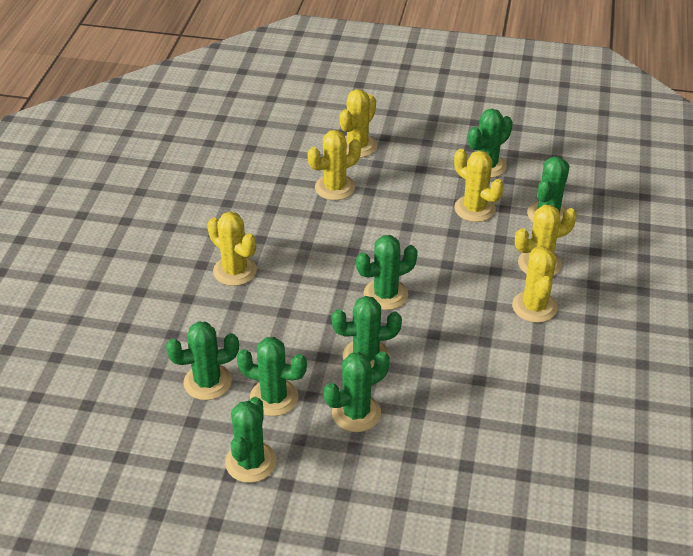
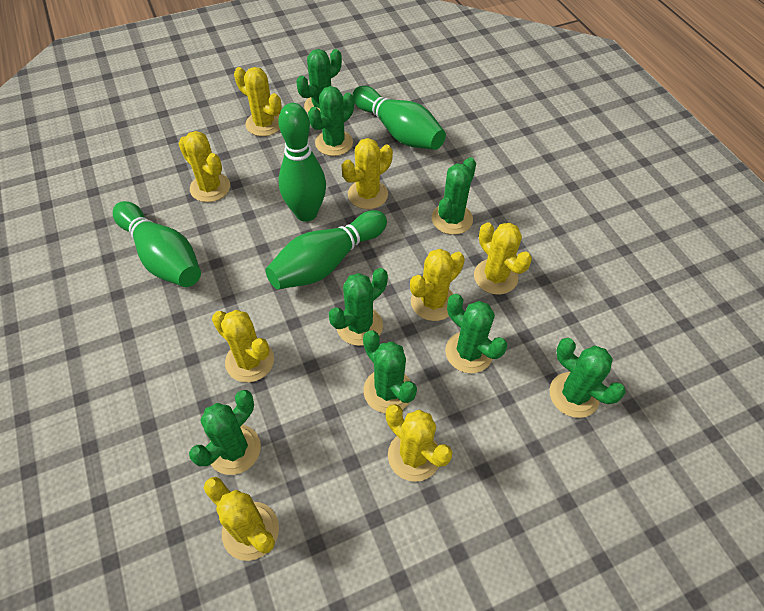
green bowling pin: none = 0 -> [113,201,201,287] [266,210,387,289] [279,103,326,222] [353,86,446,150] = 4
yellow cactus: [207,211,257,286] [308,130,361,200] [339,89,377,158] [454,149,504,222] [512,246,558,323] [515,205,577,276] = 6 -> [178,131,230,202] [204,477,279,561] [212,310,274,382] [234,67,282,136] [341,138,393,209] [386,404,452,482] [410,249,465,321] [474,222,532,295] = 8

